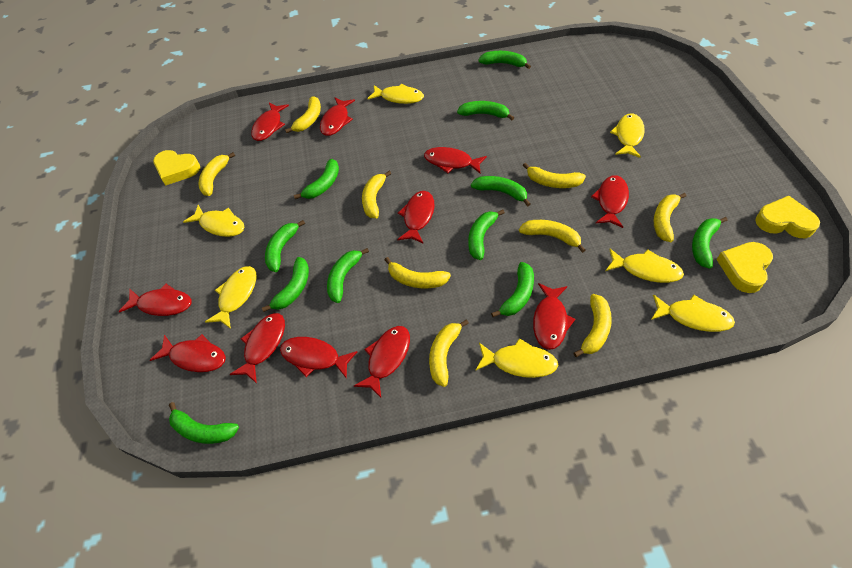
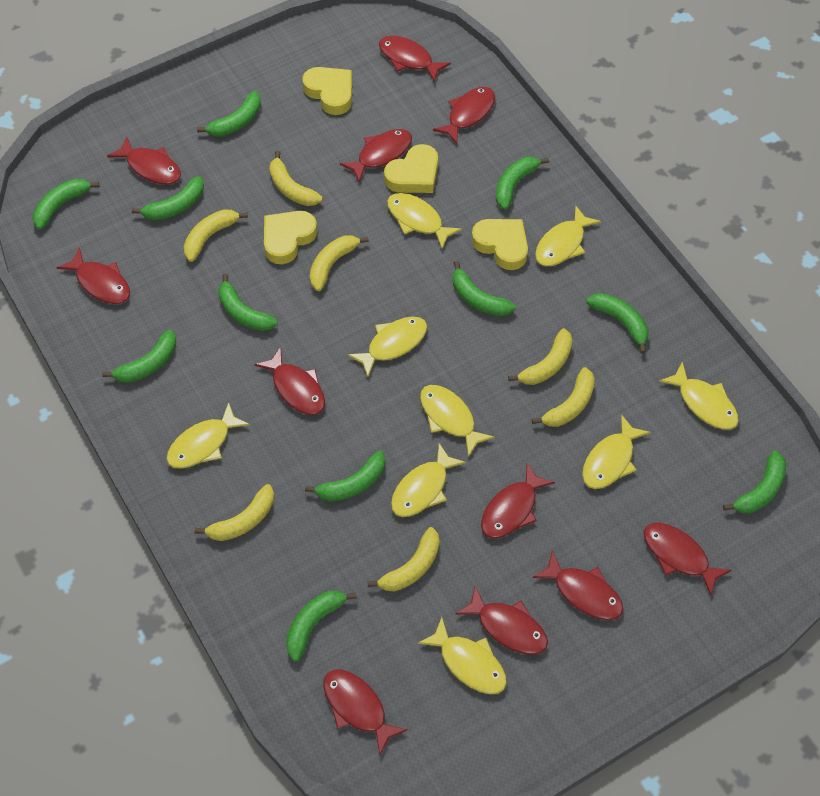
yellow banana: [199,152,235,196] [285,96,321,133] [362,171,391,218] [385,257,451,288] [429,319,469,387] [519,220,585,253] [523,163,586,188] [574,294,612,357] [653,193,686,242] = 9 -> [183,209,248,262] [195,484,274,541] [269,151,323,206] [310,235,369,291] [367,527,440,591] [508,328,573,385] [532,367,595,427] = 7
yellow fish: [183,205,245,237] [205,266,257,329] [367,84,424,104] [476,338,558,378] [606,249,684,283] [610,113,645,158] [651,294,735,332] = 7 -> [166,402,250,469] [348,316,427,377] [387,193,462,249] [391,443,466,517] [418,617,507,694] [420,385,494,457] [535,206,601,266] [582,414,651,489] [659,362,739,430] = 9
yellow heart: [153,150,200,186] [717,242,773,293] [756,196,820,238] = 3 -> [264,211,317,264] [302,67,352,115] [384,144,438,193] [472,219,528,270] = 4

